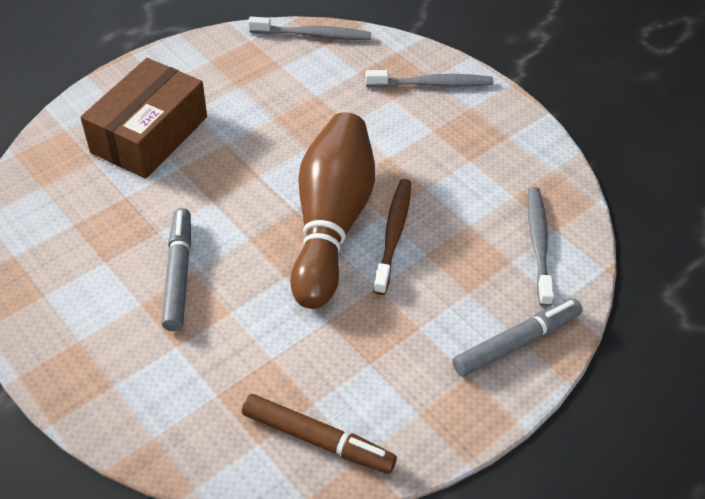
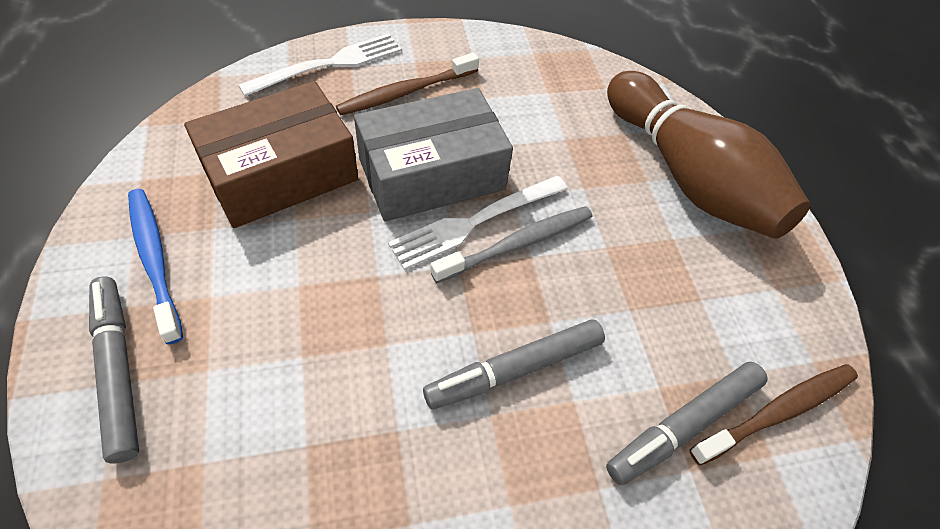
blue toothbrush: none = 0 -> [128,189,183,345] = 1
brown marker: [242,394,397,474] = 1 -> none = 0
brown toothbrush: [373,179,411,295] = 1 -> [336,53,479,115] [689,364,858,466] = 2
grey box: none = 0 -> [354,88,513,222] = 1
grey marker: [161,208,191,331] [452,299,583,377] = 2 -> [89,276,139,463] [423,320,605,409] [606,362,768,485] = 3
grey toothbrush: [248,17,371,40] [365,70,493,87] [527,187,554,307] = 3 -> [430,206,592,283] = 1
white fork: none = 0 -> [238,33,402,96] [388,176,568,270] = 2

